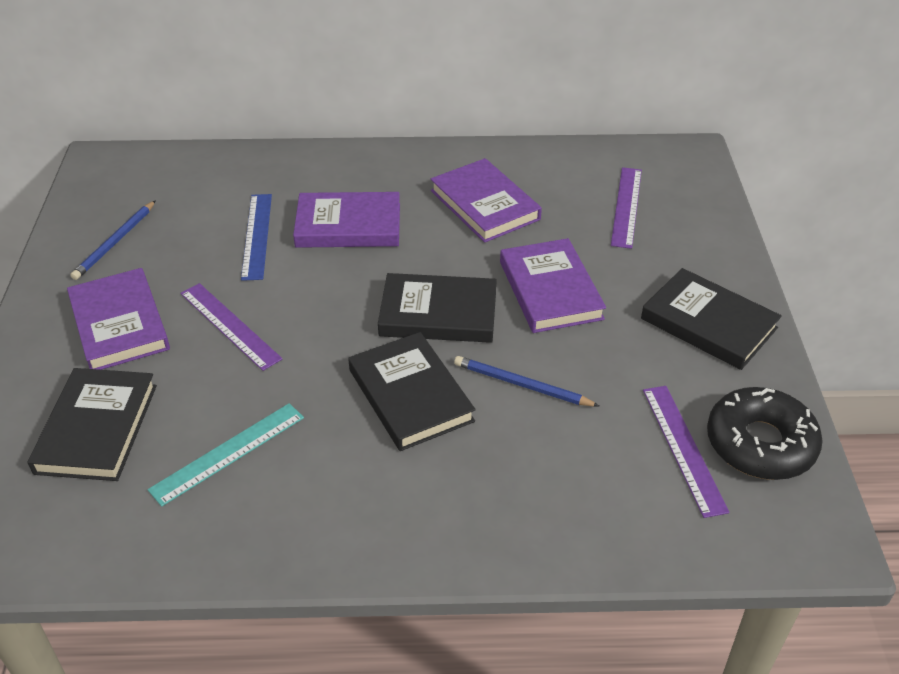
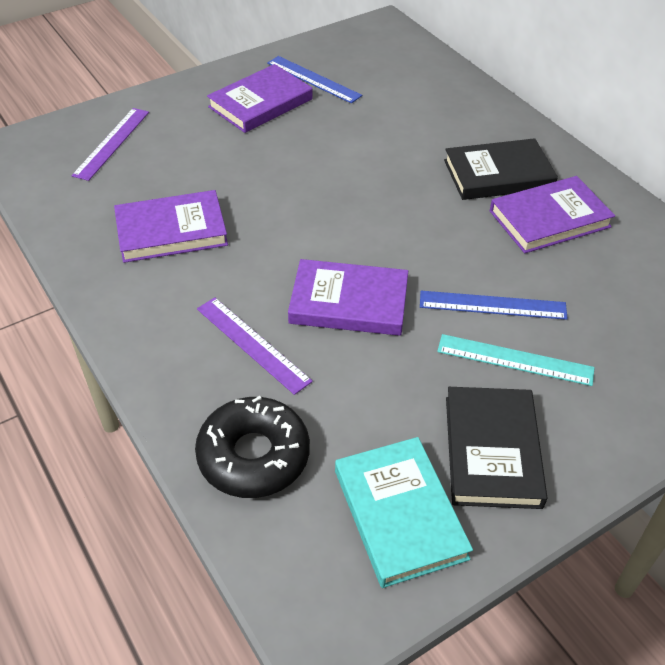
black book: [27,368,157,481] [348,332,476,451] [378,273,497,343] [641,268,782,370] = 4 -> [444,138,558,200] [446,387,548,509] = 2
blue pencil: [70,200,156,280] [454,356,600,407] = 2 -> none = 0
blue ruler: [241,194,272,281] = 1 -> [267,56,362,103] [420,291,568,320] = 2
purple ruler: [180,283,282,371] [611,167,642,249] [643,386,730,518] = 3 -> [72,108,149,181] [197,297,313,395] = 2
turquoise book: none = 0 -> [335,437,473,588] = 1

